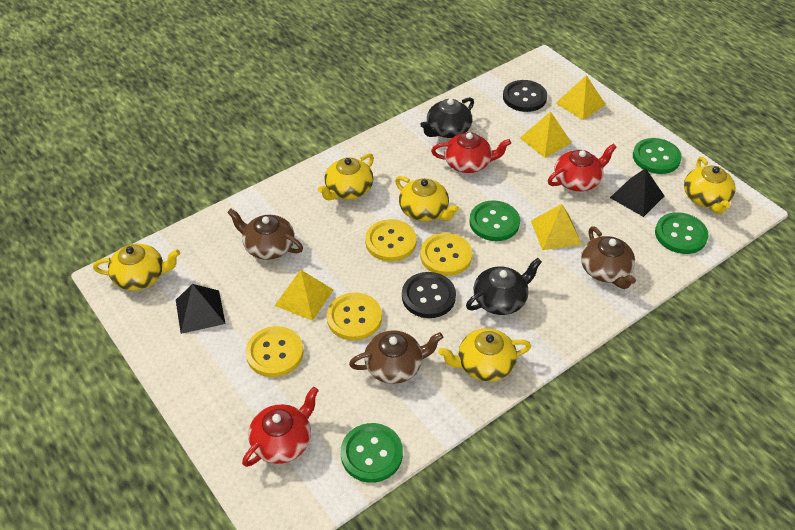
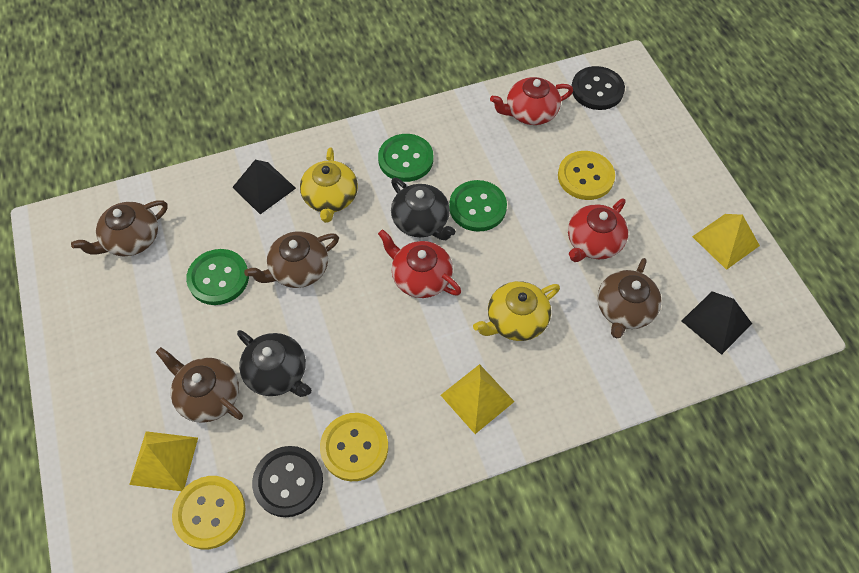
brown teapot: [227,209,303,260] [349,330,443,384] [581,226,636,289] = 3 -> [71,200,168,256] [155,347,243,423] [244,231,339,288] [598,258,662,338] = 4
green button: [341,423,403,483] [469,200,520,241] [633,138,682,174] [655,212,708,254] = 4 -> [186,249,249,305] [378,134,434,182] [449,180,507,232] = 3
yellow button: [246,326,304,377] [327,292,382,341] [365,219,417,261] [420,233,472,276] = 4 -> [172,476,246,549] [320,413,388,481] [558,151,615,200] = 3
yellow pyramid: [275,270,334,321] [520,111,572,158] [531,204,582,250] [556,75,606,120] = 4 -> [129,431,198,491] [441,364,515,434] [692,214,760,270] = 3
yellow teapot: [93,244,180,291] [318,153,374,200] [395,176,459,221] [438,328,531,382] [684,157,735,214] = 5 -> [300,147,358,223] [473,281,560,341] = 2

